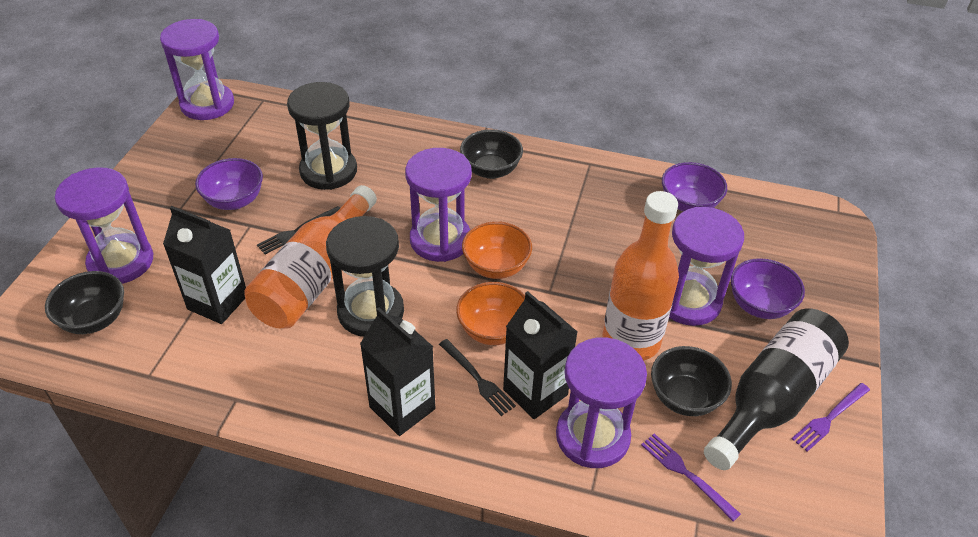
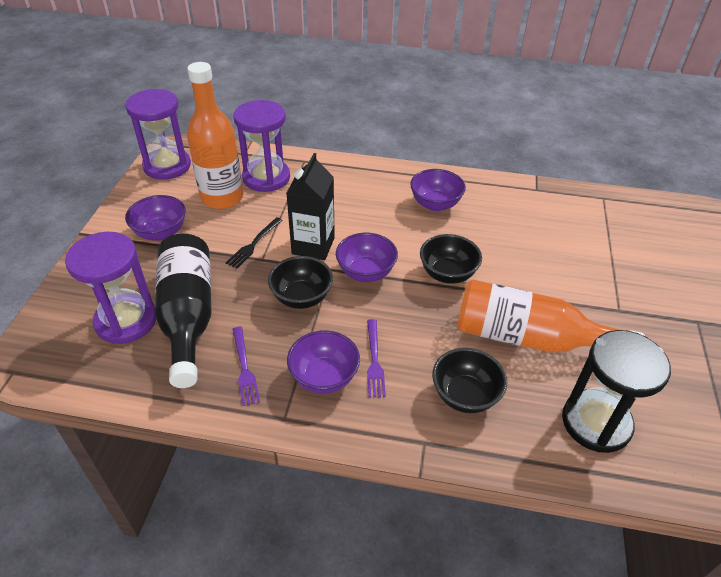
black carton: [163,206,246,324] [360,307,435,436] [503,291,577,419] = 3 -> [286,153,335,260] = 1
black fork: [257,206,340,254] [439,339,516,416] = 2 -> [226,217,283,268] = 1
black hourglass: [287,82,357,190] [326,216,404,337] = 2 -> [562,330,671,453] = 1
orange bowl: [456,282,525,345] [462,221,532,279] = 2 -> none = 0
purple bowl: [195,158,263,210] [662,162,727,212] [731,258,805,319] = 3 -> [125,195,186,241] [287,330,360,394] [336,233,398,282] [410,169,466,211] = 4
purple hourglass: [55,167,153,284] [160,19,234,120] [405,148,472,262] [556,337,647,468] [669,207,744,326] = 5 -> [65,232,156,344] [125,89,191,180] [233,100,290,192] = 3

